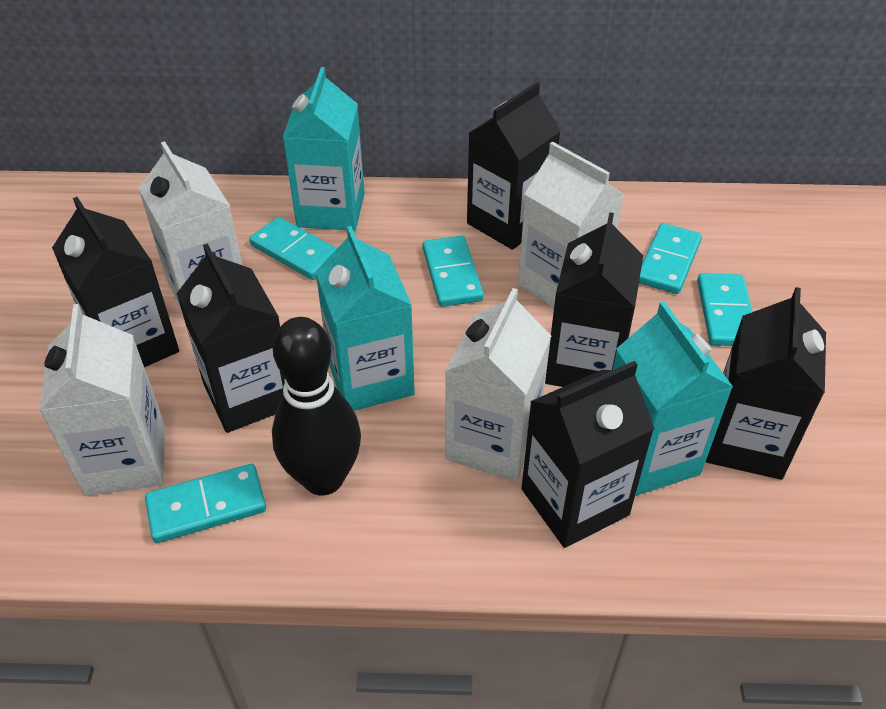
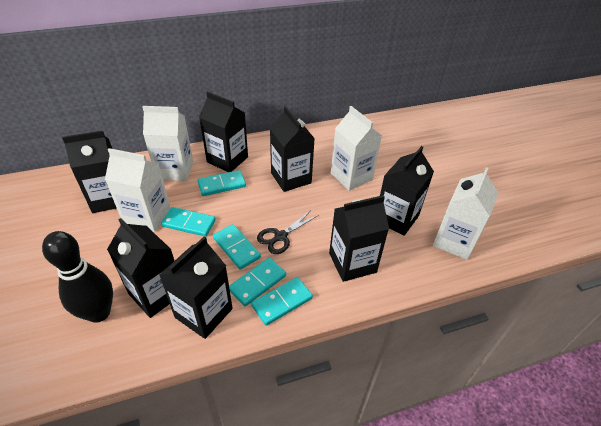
black carton: [52,197,179,367] [176,243,285,433] [467,82,561,250] [521,361,654,548] [545,212,643,387] [706,287,826,480] = 6 -> [62,130,116,213] [107,218,174,318] [159,236,233,339] [199,92,248,172] [270,106,315,192] [329,195,389,282] [380,146,434,236] = 7
black scissors: none = 0 -> [257,210,319,254] = 1
turquoise carton: [282,67,365,231] [315,226,415,411] [613,302,733,496] = 3 -> none = 0

